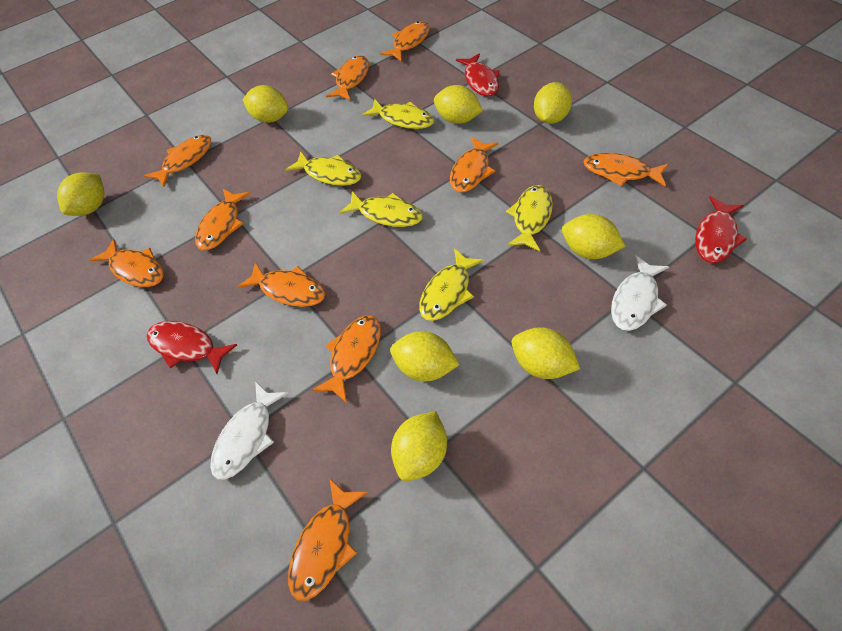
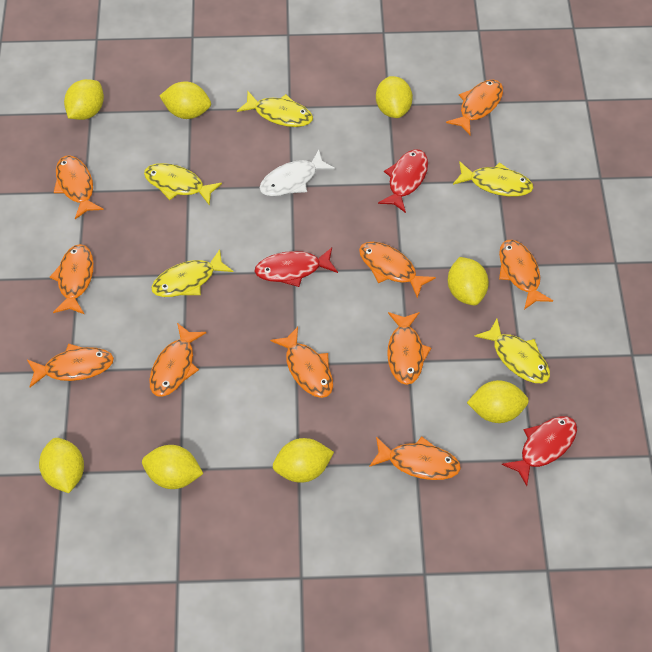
white fish: [210,381,289,480] [611,255,669,331] = 2 -> [260,150,335,196] = 1

